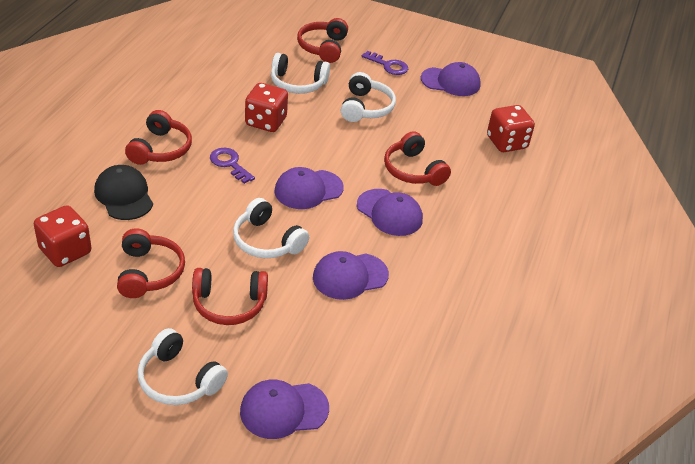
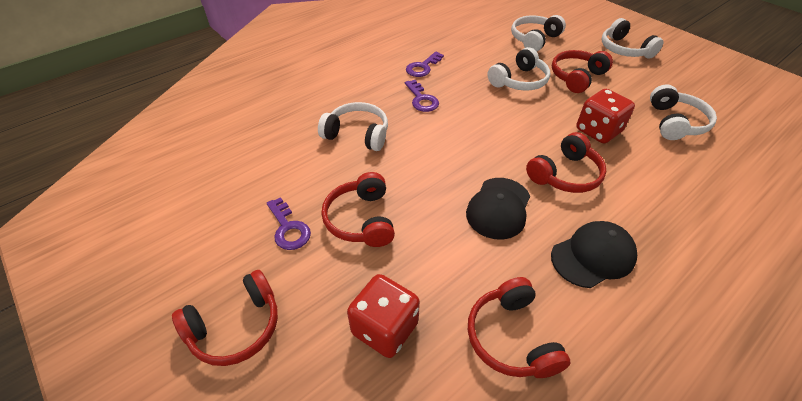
black cap: [94,165,153,220] = 1 -> [466,178,530,240] [551,221,637,288] = 2
purple cap: [240,380,329,439] [275,167,344,209] [313,251,389,300] [357,189,423,236] [421,62,481,96] = 5 -> none = 0
purple key: [210,148,255,184] [362,51,408,75] = 2 -> [267,197,311,250] [405,80,439,112] [406,52,444,77] = 3
red dice: [34,205,92,267] [245,83,288,132] [487,105,535,152] = 3 -> [347,274,420,358] [576,89,635,143] = 2
white headphones: [137,328,228,405] [233,198,309,258] [271,53,330,94] [341,72,396,122] = 4 -> [318,102,388,151] [488,47,550,91] [511,15,566,51] [601,18,664,59] [650,85,717,140] = 5

